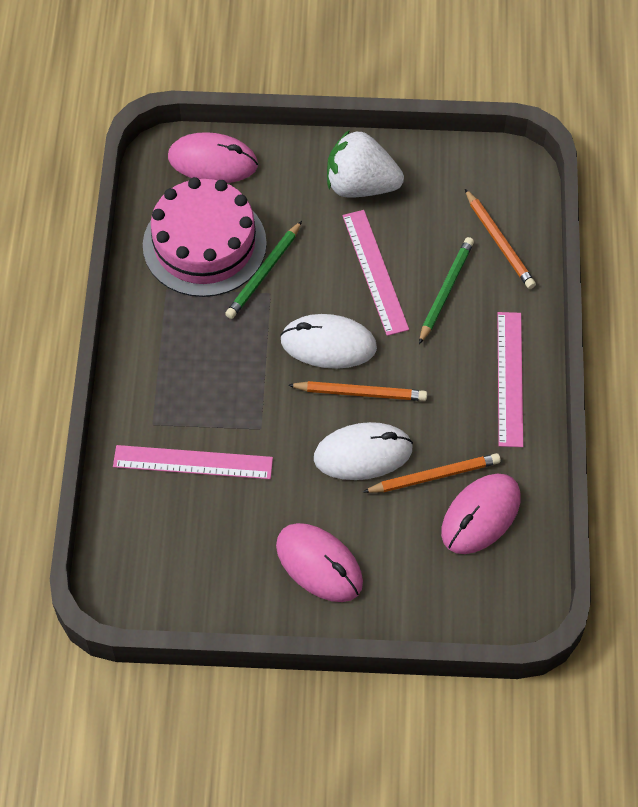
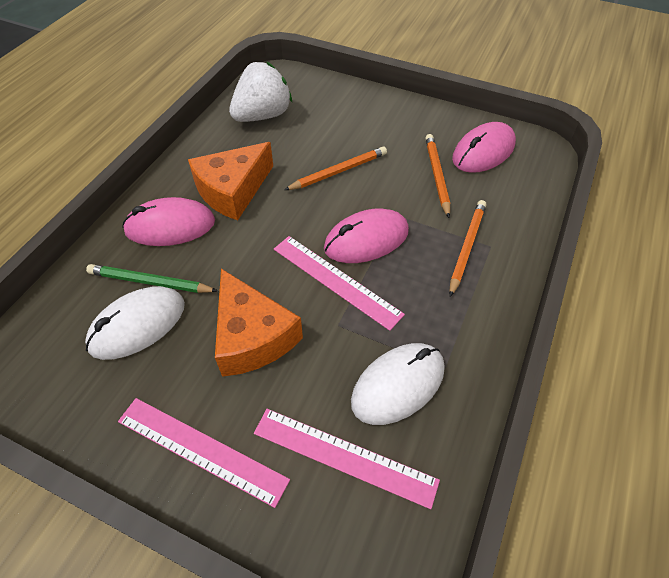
green pencil: [225,221,302,319] [419,237,474,344] = 2 -> [86,264,218,293] = 1
orange cheese: none = 0 -> [188,142,273,221] [215,269,303,377] = 2
pink cake: [143,177,267,297] = 1 -> none = 0

